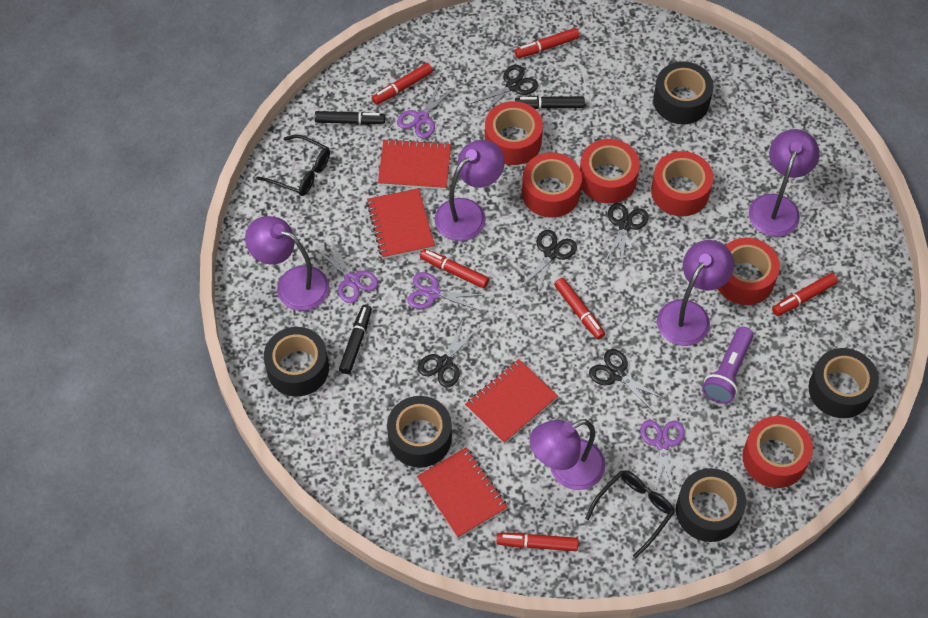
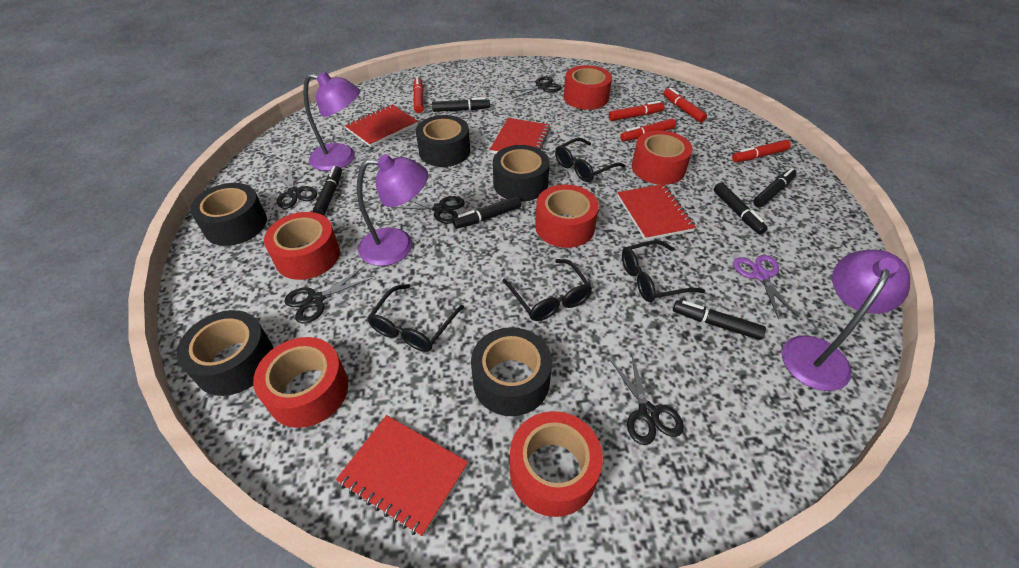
black glasses: [256,135,330,196] [585,470,675,558] = 2 -> [367,284,464,352] [503,259,592,321] [555,138,625,182] [622,240,705,302] = 4
black marker: [315,111,385,125] [339,305,372,374] [515,96,585,109] = 3 -> [313,166,342,216] [432,97,490,112] [453,196,521,229] [673,300,766,340] [714,183,768,234] [753,168,796,207] = 6
purple flashlight: [702,326,754,404] = 1 -> none = 0
purple lamp: [245,216,329,311] [435,140,505,241] [530,419,606,490] [657,240,734,346] [749,129,819,237] = 5 -> [303,72,360,171] [357,154,428,266] [782,250,910,391] = 3
purple scissors: [317,240,378,303] [397,82,455,139] [407,272,482,311] [640,420,685,494] = 4 -> [733,255,799,319] = 1
red marker: [372,63,433,105] [420,249,489,288] [497,533,578,551] [515,28,580,58] [554,278,605,340] [772,273,838,316] = 6 -> [413,77,424,113] [609,101,665,121] [620,118,676,141] [663,87,707,122] [732,140,791,162] = 5

